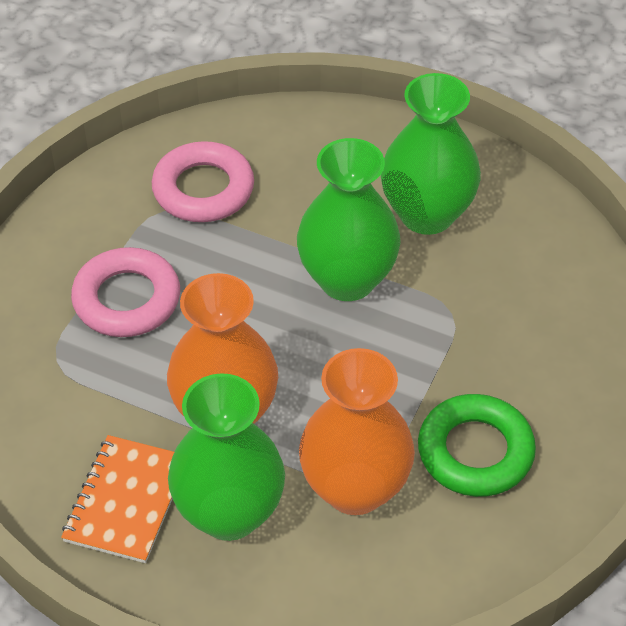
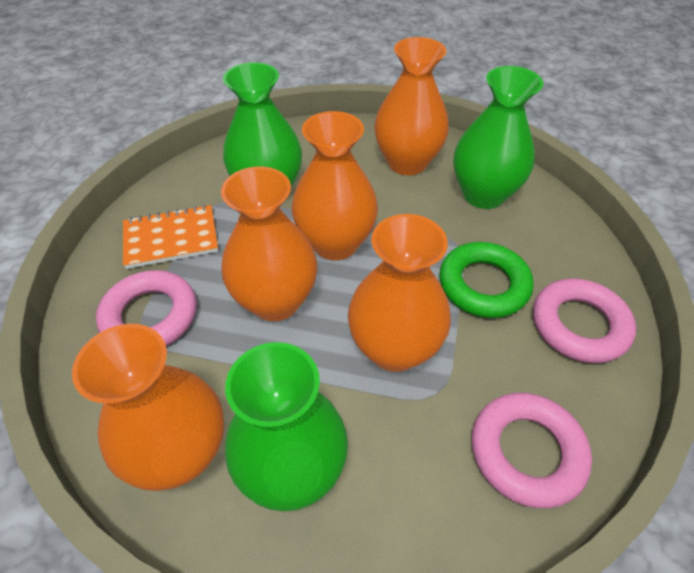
orange vase: [167,273,278,424] [299,348,415,515] = 2 -> [72,324,224,491] [221,167,317,321] [292,111,378,260] [348,214,451,372] [374,37,449,175] = 5
pink ring: [71,247,180,337] [152,141,254,222] = 2 -> [96,270,197,346] [472,393,592,508] [533,278,636,363] = 3

